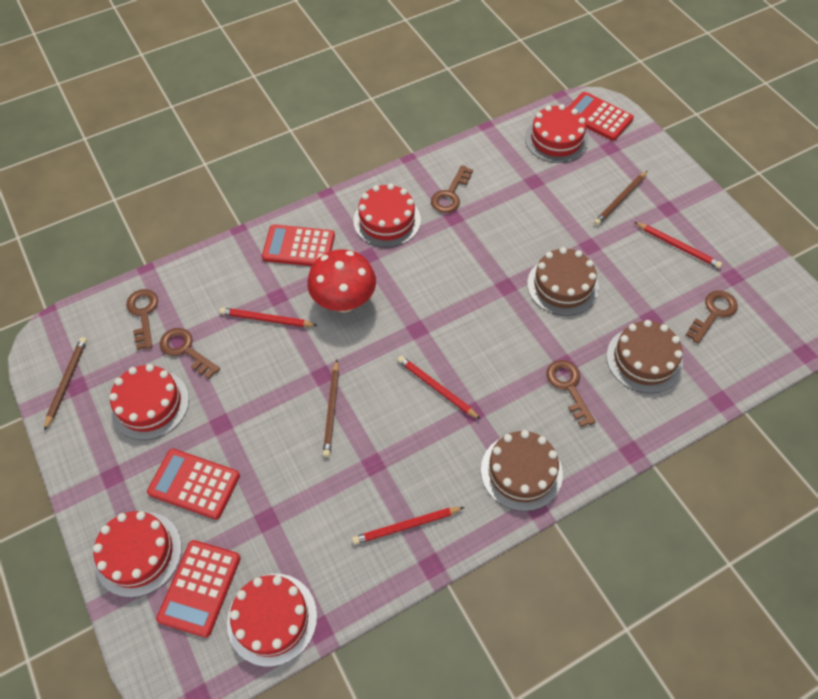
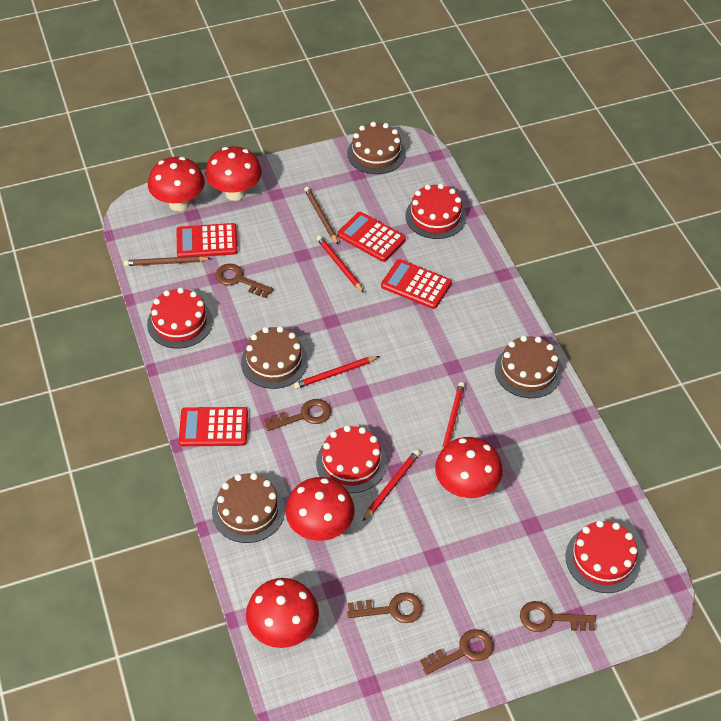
brown cake: [481,430,563,511] [527,247,599,316] [606,320,683,393] = 3 -> [212,473,285,543] [241,326,308,389] [347,122,406,174] [495,335,562,398] = 4
brown pencil: [44,337,87,431] [323,360,339,457] [594,171,647,226] = 3 -> [124,256,211,266] [304,187,338,244] = 2
red cake: [93,511,182,598] [109,364,189,440] [227,574,317,667] [353,184,421,247] [525,104,588,163] = 5 -> [147,288,213,349] [316,425,387,493] [405,184,466,239] [565,520,641,593] = 4
red mushroom: [307,249,376,313] = 1 -> [148,157,205,211] [205,146,262,201] [246,578,319,648] [286,477,355,541] [435,437,503,498] = 5

